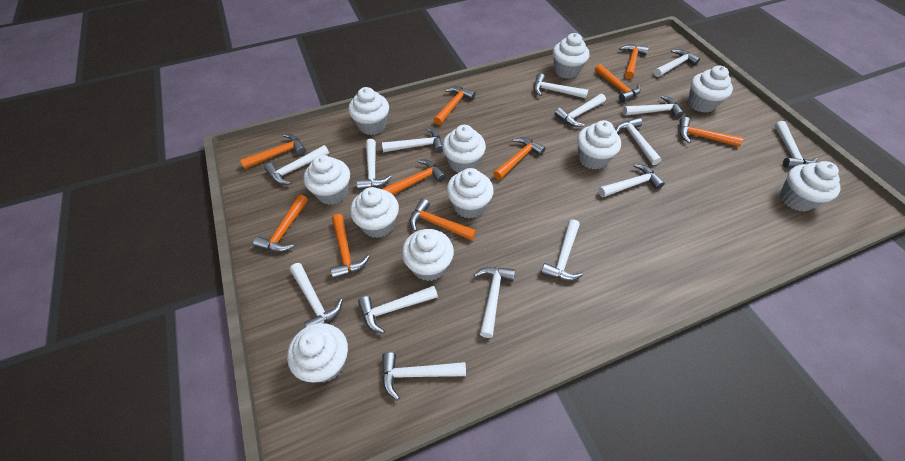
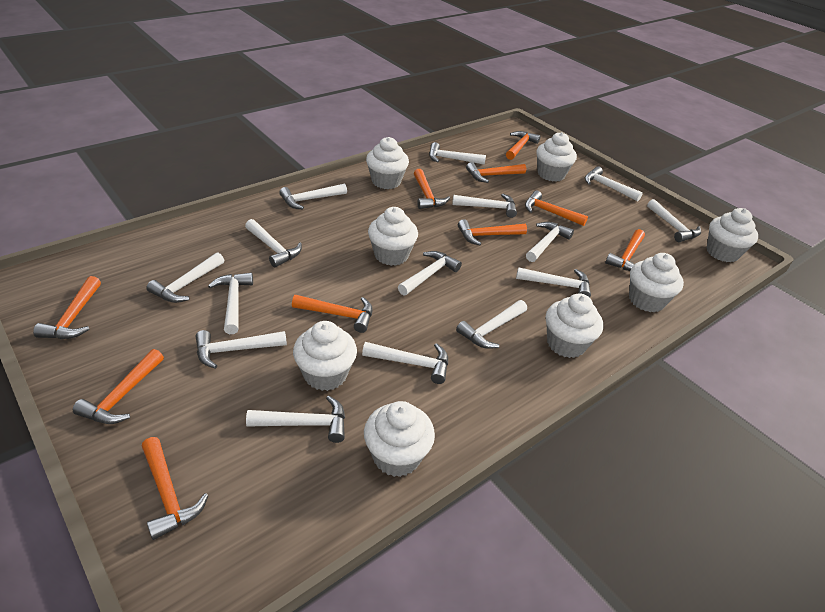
white cupcake: [287,323,348,382] [303,155,350,205] [348,87,389,135] [350,187,399,238] [402,229,454,281] [442,125,486,173] [446,168,494,218] [553,33,589,79] [577,120,621,170] [688,66,733,113] [780,161,841,212] = 11 -> [293,321,357,391] [364,401,435,477] [366,137,409,189] [368,207,418,266] [536,132,577,182] [546,293,603,358] [629,253,684,312] [706,208,758,262] = 8

